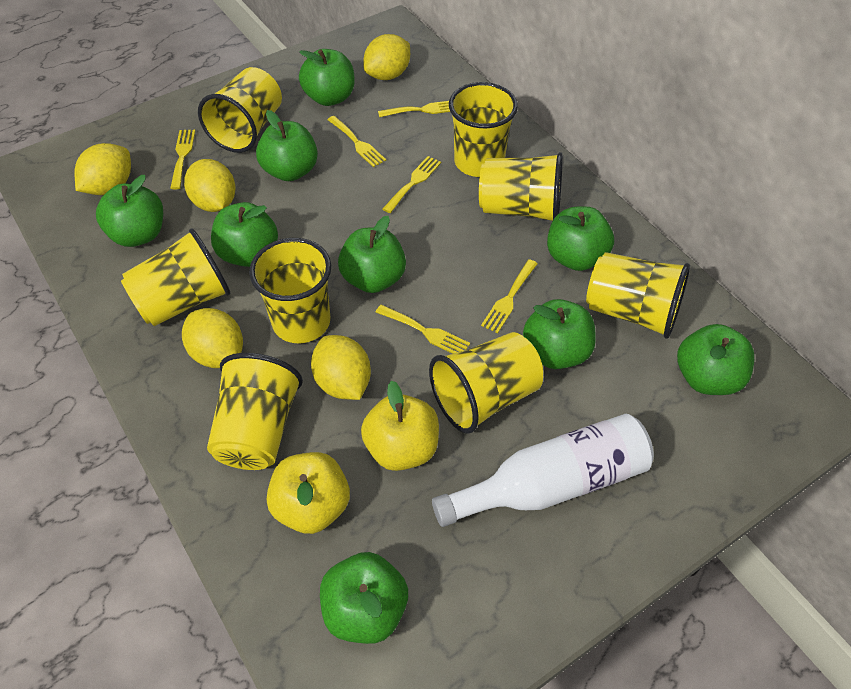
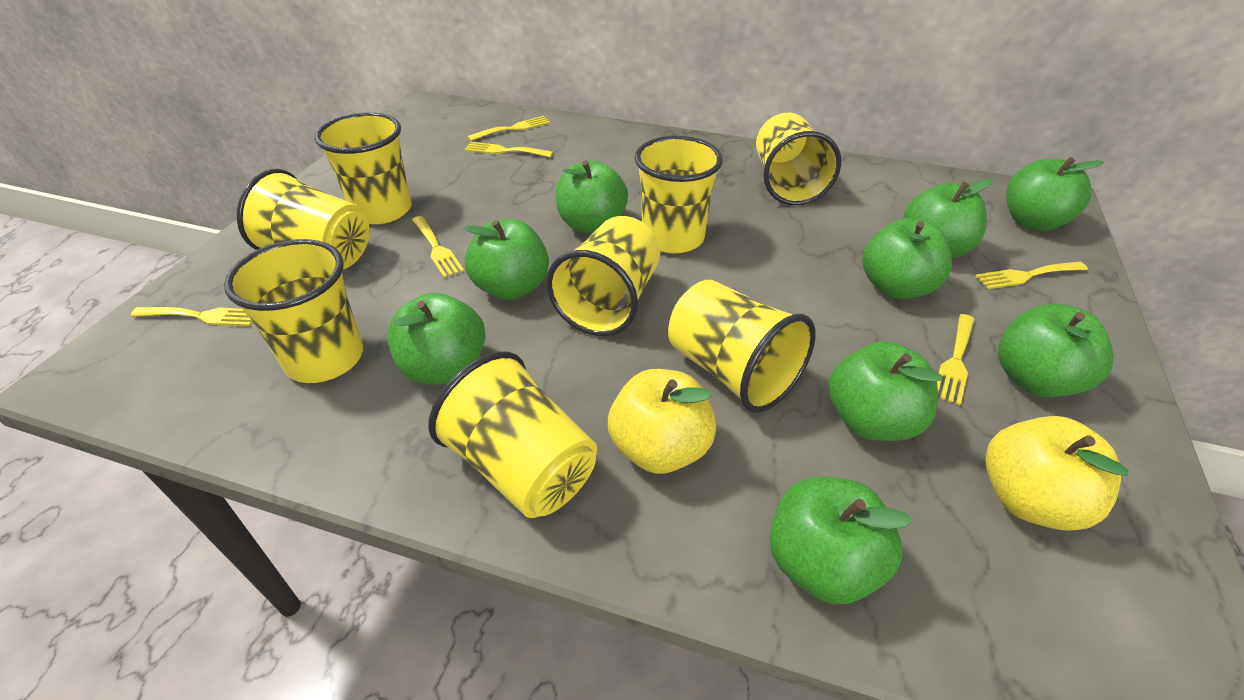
white bottle: [432,414,654,527] = 1 -> none = 0
yellow lemon: [74,143,131,195] [182,308,243,368] [184,159,235,212] [311,335,371,400] [363,34,410,80] = 5 -> none = 0

